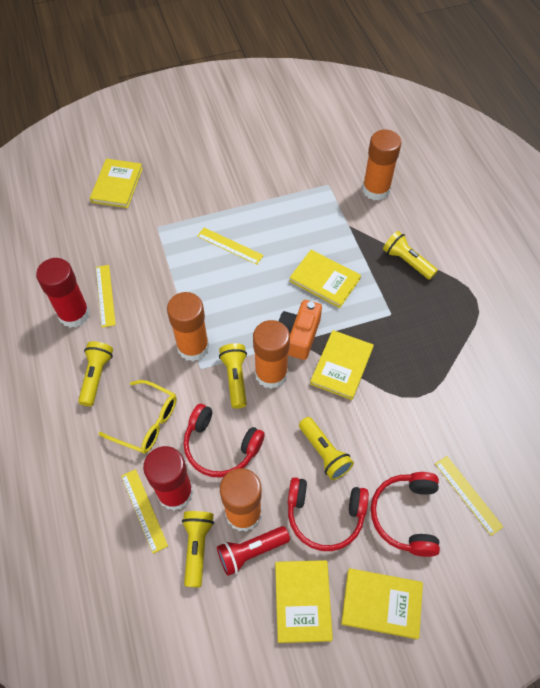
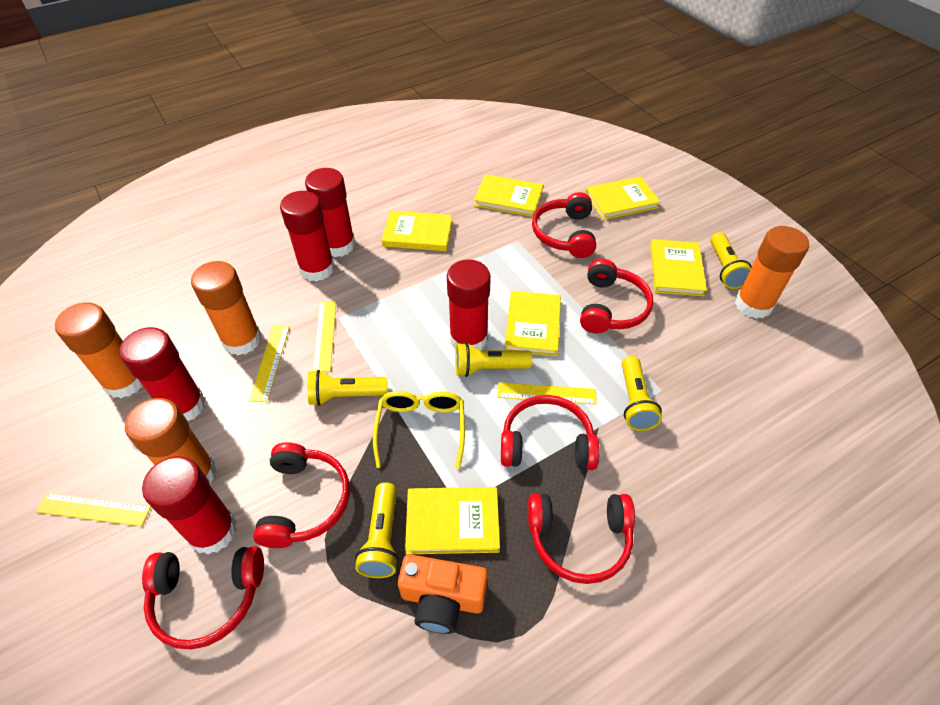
red flashlight: [217,526,290,576] = 1 -> none = 0
red glue stick: [36,258,90,328] [143,446,193,511] = 2 -> [120,327,206,421] [142,456,237,555] [280,191,335,282] [305,168,355,257] [447,259,491,350] = 5
red headphones: [183,404,265,478] [288,477,369,551] [371,472,440,557] = 3 -> [142,546,264,649] [253,442,350,548] [501,395,600,470] [528,494,635,584] [532,192,596,258] [580,259,654,333] = 6
yellow book: [90,159,143,208] [275,560,333,643] [289,250,361,308] [310,330,374,400] [341,568,423,639] = 5 -> [381,210,453,251] [405,487,500,554] [474,174,543,217] [504,291,561,356] [585,176,660,220] [650,239,707,296] = 6

